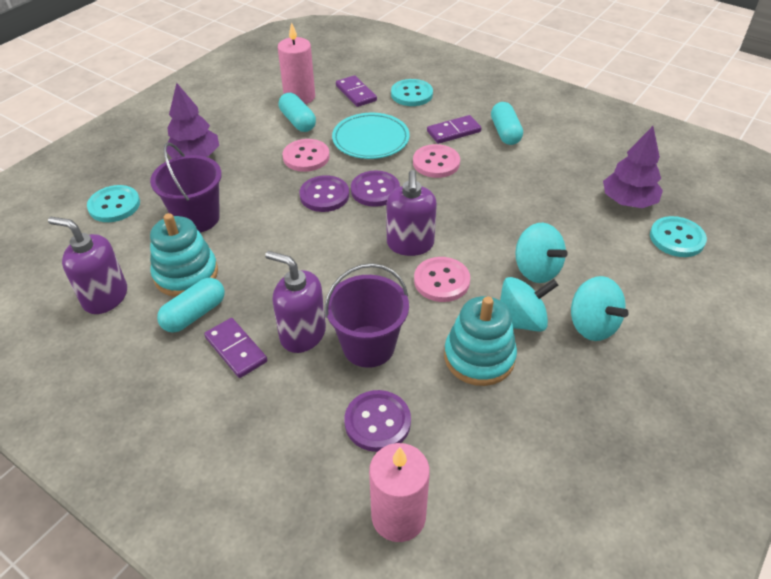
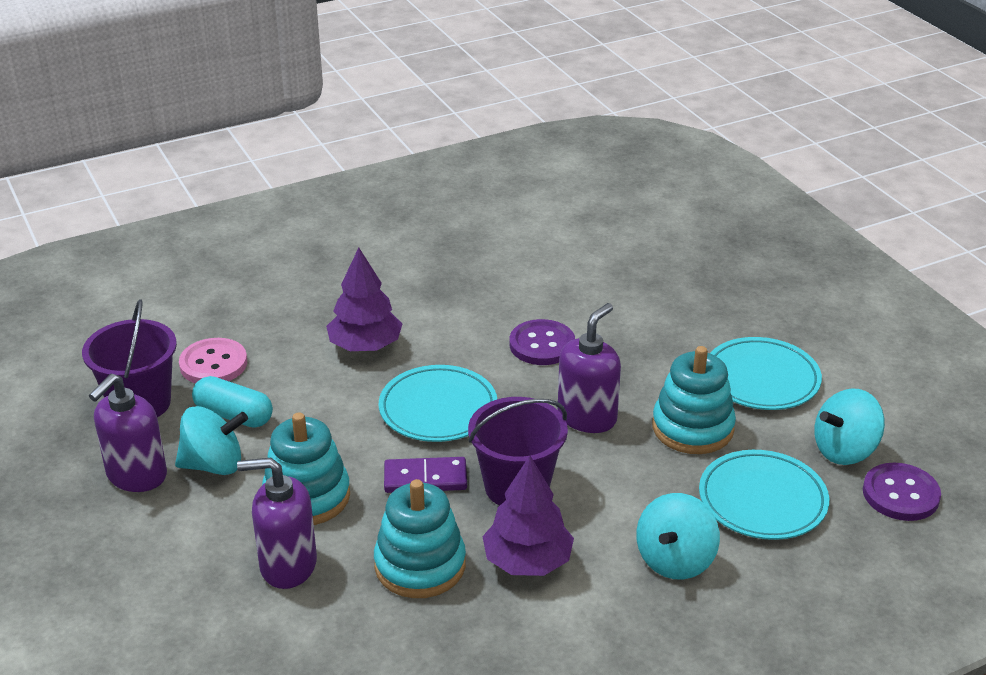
pink button: [283,139,330,172] [413,144,460,178] [414,257,470,302] = 3 -> [179,338,247,383] = 1
pink candle: [278,22,315,104] [369,443,430,542] = 2 -> none = 0
purple button: [300,175,349,212] [344,390,411,452] [351,171,400,207] = 3 -> [510,319,575,365] [863,463,941,521] = 2
purple domino: [204,318,267,378] [336,75,377,107] [427,115,481,144] = 3 -> [384,457,467,493] = 1
turquoise button: [87,185,140,222] [391,79,433,106] [650,216,707,257] = 3 -> none = 0
turquoise capsule: [157,278,225,333] [279,93,316,132] [491,102,523,145] = 3 -> [192,376,273,428] = 1
turquoise plate: [332,113,410,159] = 1 -> [379,365,497,442] [699,450,829,540] [710,337,822,410] = 3
turquoise stacking toy: [150,213,218,297] [444,296,517,386] = 2 -> [262,413,350,525] [374,479,466,598] [652,346,736,454] = 3

